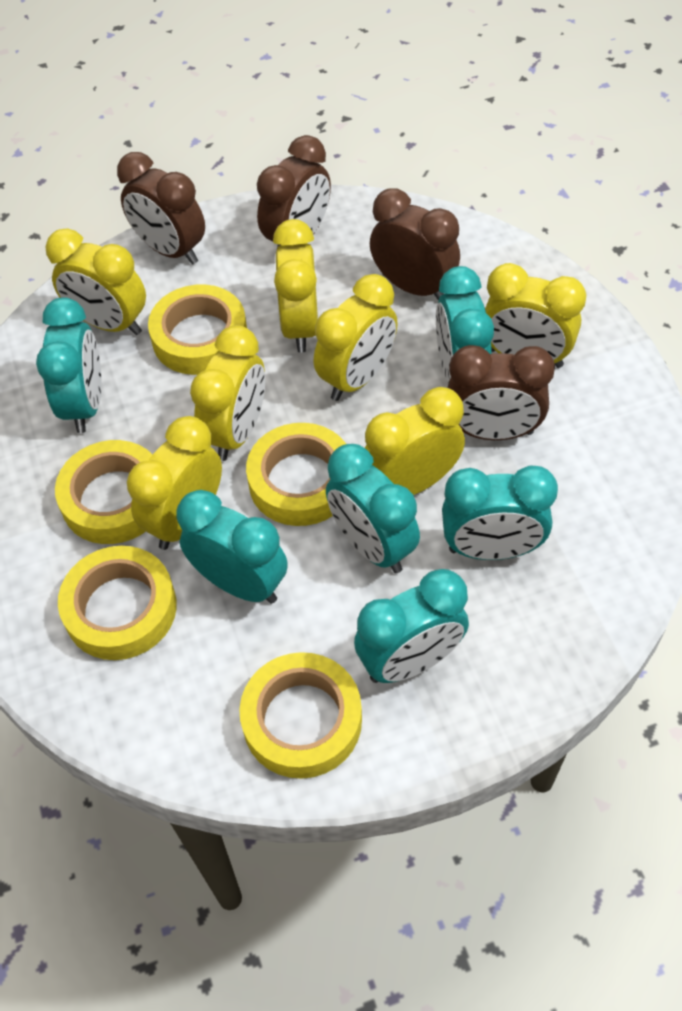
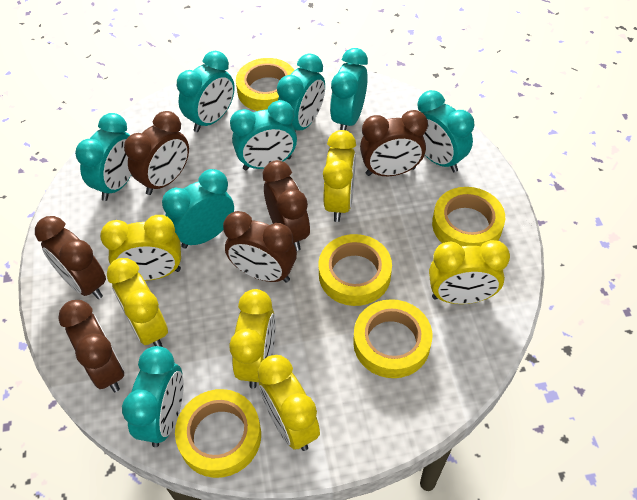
brown clock: [117,152,205,265] [257,135,331,248] [370,188,460,301] [447,345,555,440] = 4 -> [35,216,106,299] [58,300,124,392] [124,111,189,195] [223,211,297,283] [263,160,310,251] [360,110,428,176] = 6
turquoise clock: [36,297,102,433] [177,490,288,604] [326,444,420,573] [354,569,469,683] [436,266,494,383] [442,465,558,560] = 6 -> [75,113,131,201] [122,346,184,447] [162,169,234,249] [177,51,235,132] [230,100,297,170] [277,53,325,131] [330,48,368,130] [417,90,474,172] = 8
yellow clock: [45,229,146,335] [127,416,222,550] [190,325,265,461] [273,219,318,353] [314,274,398,401] [365,387,465,495] [485,263,586,368] = 7 -> [100,215,181,281] [107,258,168,347] [229,289,276,388] [258,355,320,451] [323,130,356,222] [429,240,510,304] = 6

